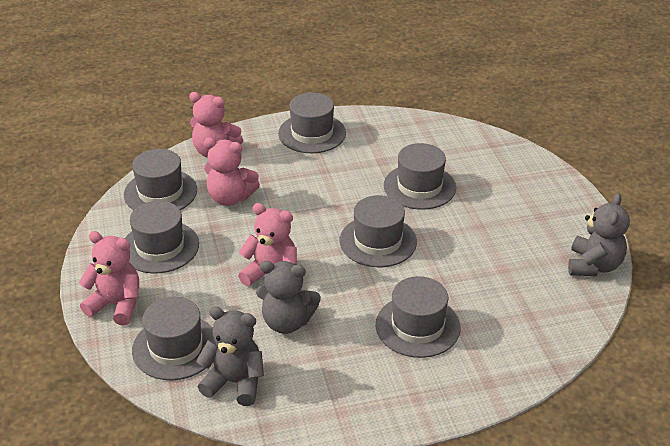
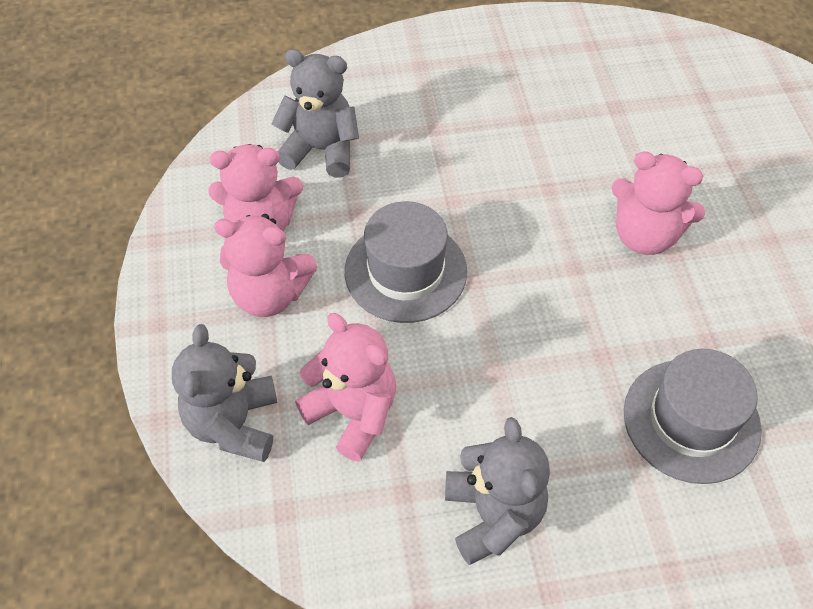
grey hat: [124,149,197,210] [125,201,199,274] [132,297,216,380] [278,93,346,153] [340,195,417,267] [376,276,461,358] [384,143,456,210] = 7 -> [345,201,467,323] [624,349,762,484] = 2

